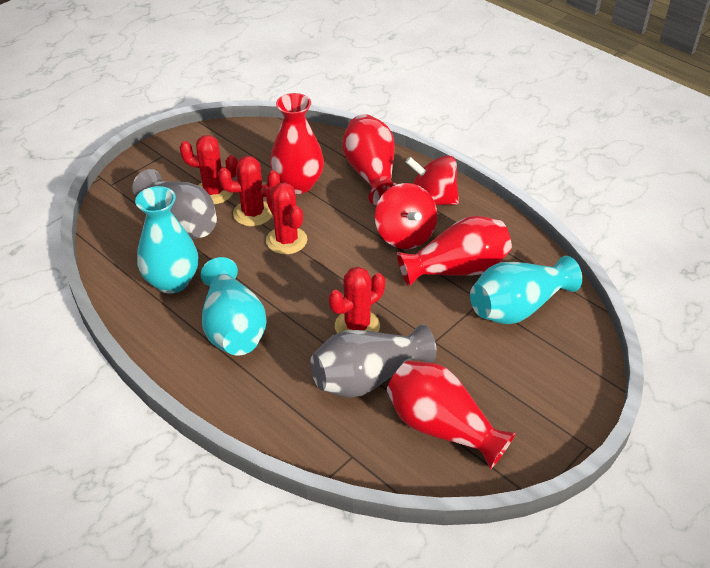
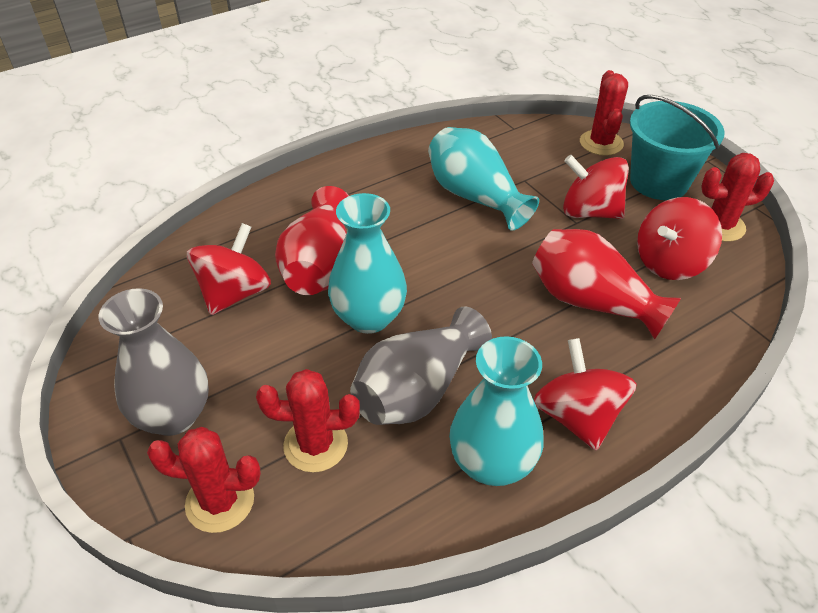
red spinning top: [375,183,437,249] [406,155,459,205] = 2 -> [187,223,271,315] [534,338,637,451] [563,155,629,219] [637,197,722,280] = 4
red vase: [270,93,324,194] [342,114,397,206] [387,360,516,469] [397,216,512,287] = 4 -> [275,186,349,295] [532,229,681,340] = 2
turquoise bucket: none = 0 -> [630,95,725,200] = 1

